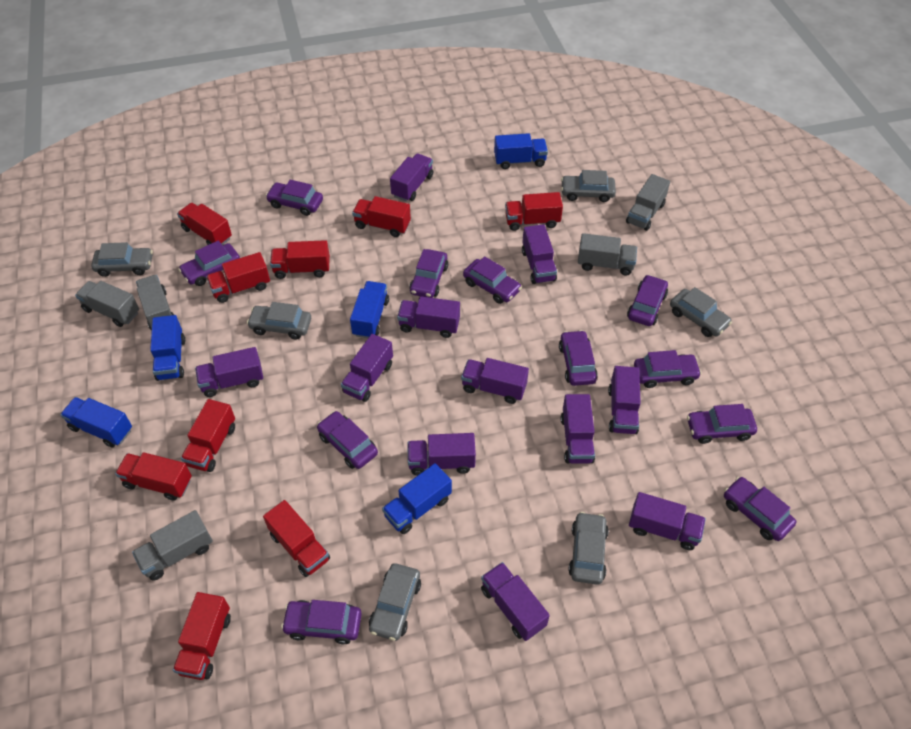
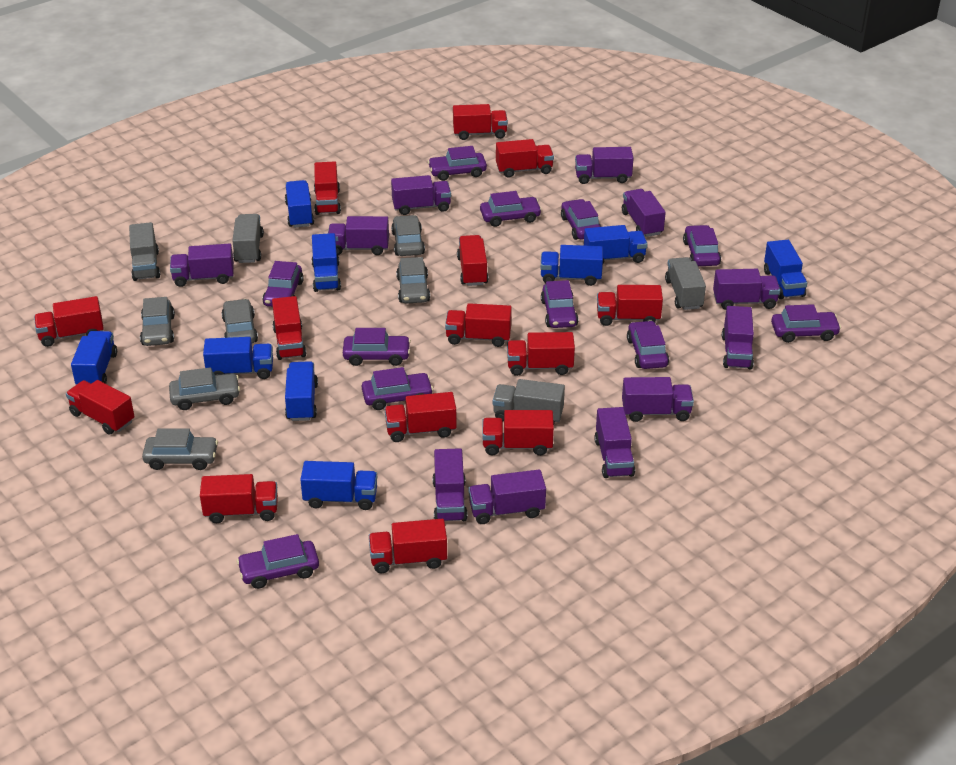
blue truck: [60,397,132,448] [150,315,185,381] [350,281,389,338] [382,463,452,534] [494,133,548,169] = 5 -> [71,331,117,385] [203,337,273,379] [285,180,314,228] [285,361,318,421] [300,461,377,510] [311,233,341,292] [541,245,603,286] [584,225,648,264] [764,240,807,299] = 9
grey truck: [75,281,139,327] [132,510,213,580] [136,275,174,331] [578,233,637,276] [626,174,670,231] = 5 -> [129,222,160,281] [232,214,264,263] [493,379,565,423] [665,257,706,310] = 4
red truck: [115,452,192,501] [173,592,231,680] [177,203,232,245] [181,399,235,472] [206,252,270,303] [263,500,330,577] [270,240,330,279] [352,196,411,237] [505,192,563,231] = 9 -> [34,296,104,347] [66,380,134,435] [200,474,278,523] [272,296,306,360] [314,161,341,215] [369,519,447,573] [385,392,457,442] [445,303,512,347] [453,104,508,140] [457,235,489,286] [482,410,554,456] [496,139,554,178] [507,332,575,376] [597,285,663,326] = 14

